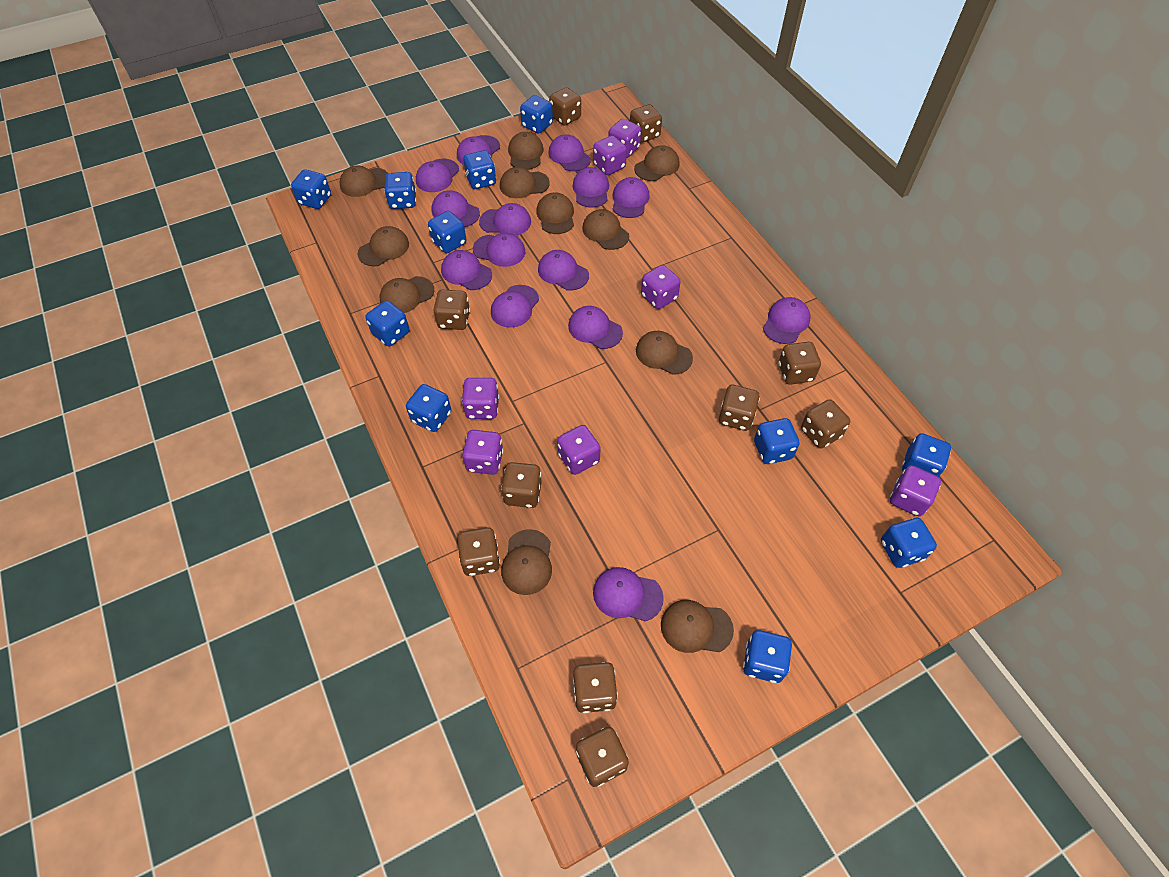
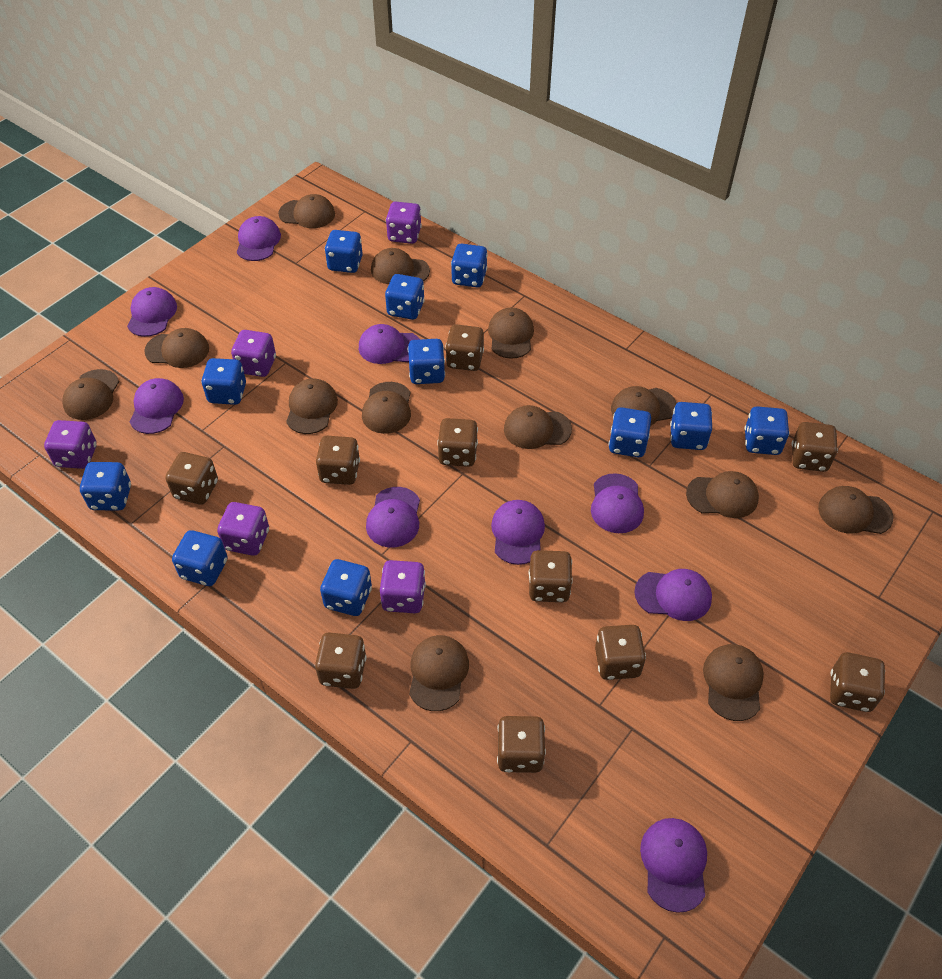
brown cap: [339,166,388,197] [358,226,409,266] [380,276,434,313] [500,167,550,198] [501,529,552,595] [508,132,544,170] [536,192,574,234] [582,209,629,250] [634,145,680,181] [636,331,693,375] [661,600,734,653] = 11 -> [62,369,119,420] [144,328,209,368] [278,194,335,228] [286,378,338,434] [362,382,411,434] [371,248,430,284] [409,635,469,711] [488,307,534,359] [504,405,572,449] [611,386,677,426] [686,471,759,518] [703,644,764,721] [818,486,894,534] = 13
purple cap: [416,158,459,192] [432,190,480,227] [441,250,492,290] [457,135,500,165] [473,233,525,267] [479,203,531,235] [491,285,539,328] [538,250,589,291] [548,135,591,171] [568,306,623,349] [572,167,609,208] [593,567,664,621] [613,177,649,218] [763,297,810,344] = 14 -> [127,287,177,337] [130,378,184,434] [237,216,281,261] [359,324,420,364] [366,487,420,547] [491,500,545,565] [591,473,644,533] [634,569,712,621] [640,818,707,913] = 9
purple dice: [462,378,499,419] [462,430,503,475] [557,425,601,475] [593,135,627,175] [608,119,641,158] [641,265,681,309] [890,465,941,516] = 7 -> [44,420,97,469] [217,502,269,556] [231,330,276,377] [380,560,426,613] [386,202,422,244] = 5

